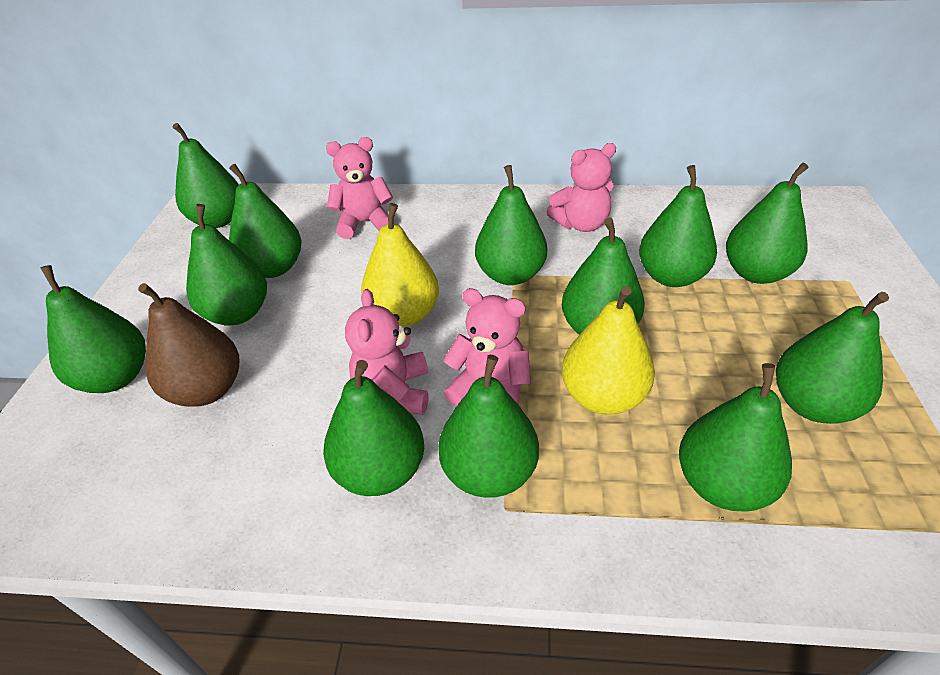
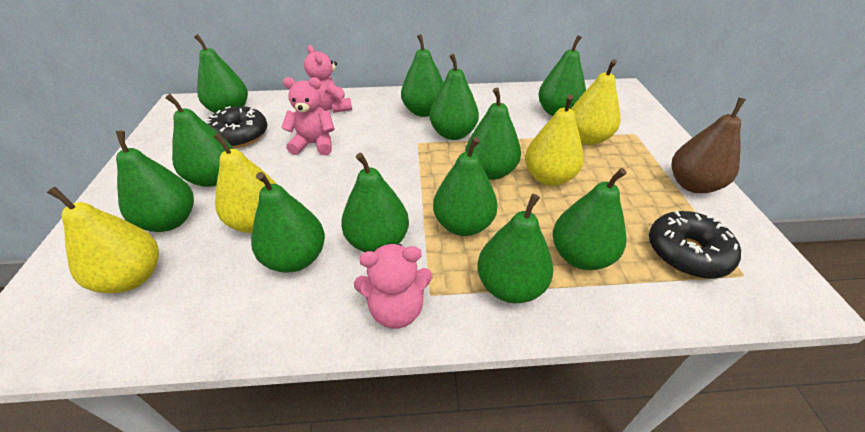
black donut: none = 0 -> [205,106,267,148] [649,211,741,279] = 2
pink teddy bear: [326,137,393,239] [345,289,428,415] [443,288,530,407] [547,143,616,232] = 4 -> [281,77,335,155] [304,45,352,113] [354,243,433,329] = 3
yellow pear: [361,203,439,327] [562,286,655,415] = 2 -> [47,187,159,293] [213,133,277,233] [525,94,584,186] [571,59,620,145] = 4

